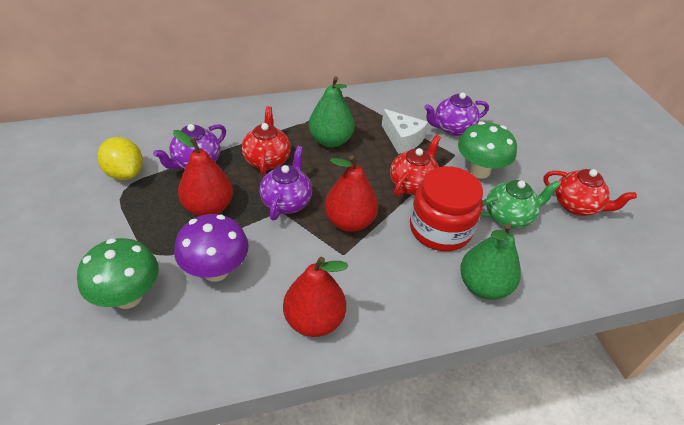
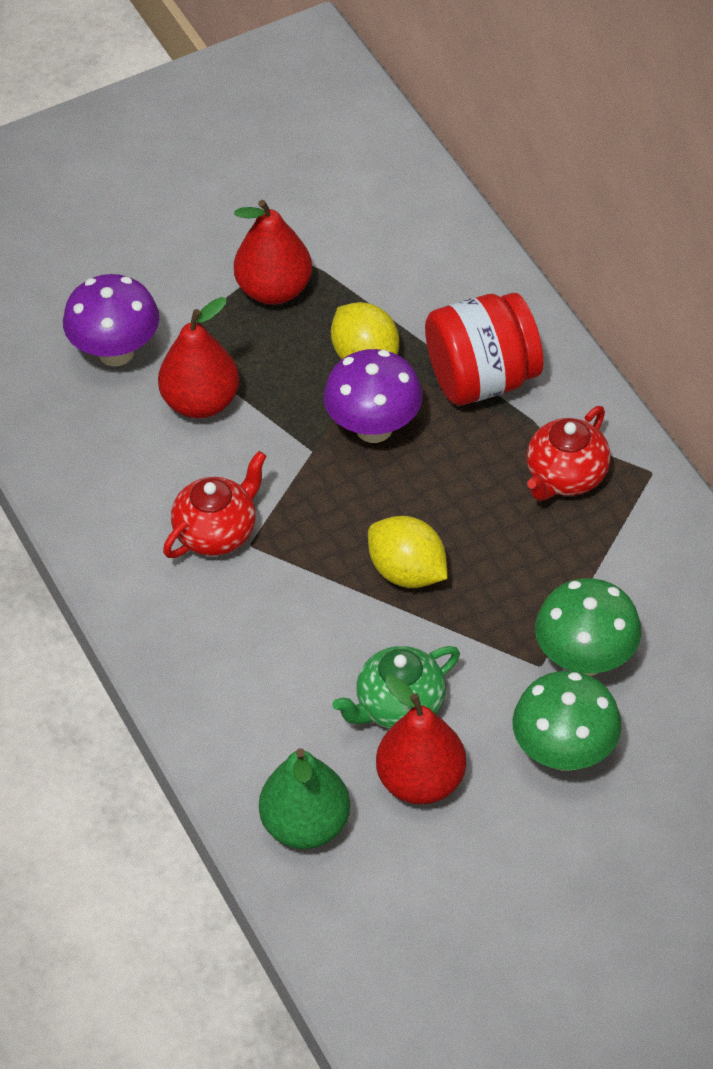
green pear: [309,76,355,148] [460,223,521,300] = 2 -> [259,748,350,849] = 1
purple mushroom: [174,214,249,282] = 1 -> [63,274,159,367] [324,349,423,443] = 2
purple teapot: [153,124,226,169] [259,146,312,220] [424,92,489,136] = 3 -> none = 0
red teapot: [242,106,291,175] [390,135,441,197] [543,169,637,216] = 3 -> [163,451,266,558] [527,406,611,501] = 2
white cheese: [382,109,428,154] = 1 -> none = 0
yellow lemon: [98,137,143,180] = 1 -> [331,302,399,359] [368,516,448,588] = 2

